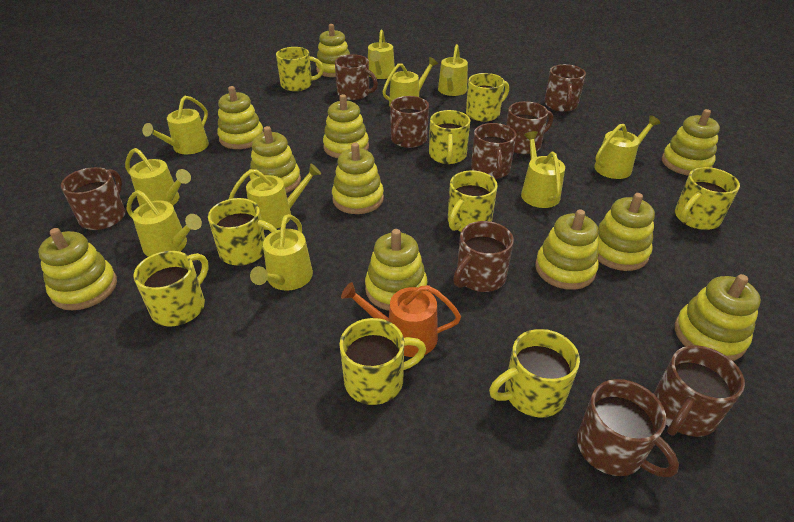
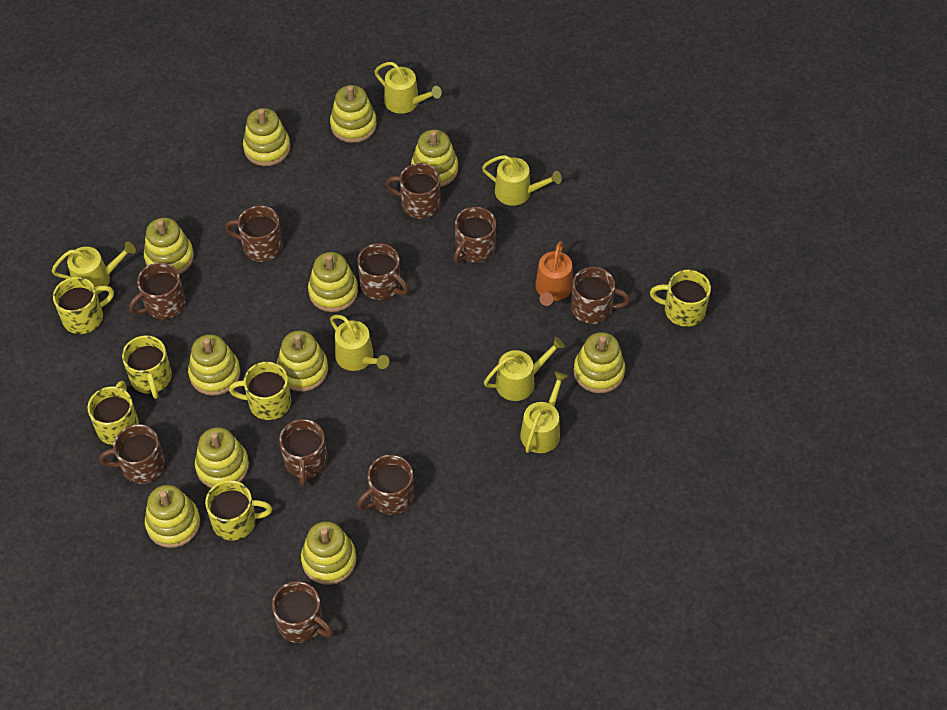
brown mug: [61,167,126,230] [335,54,378,100] [390,96,429,148] [453,221,514,292] [471,123,516,179] [506,101,553,154] [544,64,586,112] [577,379,679,477] [654,345,745,437] = 9 -> [99,424,165,484] [129,262,185,319] [225,206,283,262] [272,581,333,643] [279,419,327,487] [357,243,409,300] [357,455,414,515] [386,163,441,218] [454,207,496,263] [571,267,630,324] = 10
yellow mug: [133,251,209,326] [208,198,277,266] [276,47,324,91] [339,318,426,405] [429,110,470,164] [448,170,498,232] [466,73,509,121] [489,329,580,418] [675,167,740,230] = 9 -> [53,277,114,334] [87,381,139,445] [122,336,172,399] [205,480,272,541] [229,362,291,420] [650,270,711,327] = 6
yellow watering can: [125,148,191,206] [127,190,202,257] [142,96,209,154] [229,163,321,230] [250,214,313,291] [368,30,395,79] [382,57,438,106] [438,44,468,96] [521,131,565,208] [594,115,661,179] = 10 -> [52,242,136,294] [330,315,389,371] [374,62,442,114] [482,155,562,206] [484,337,565,401] [520,371,568,453] = 6

